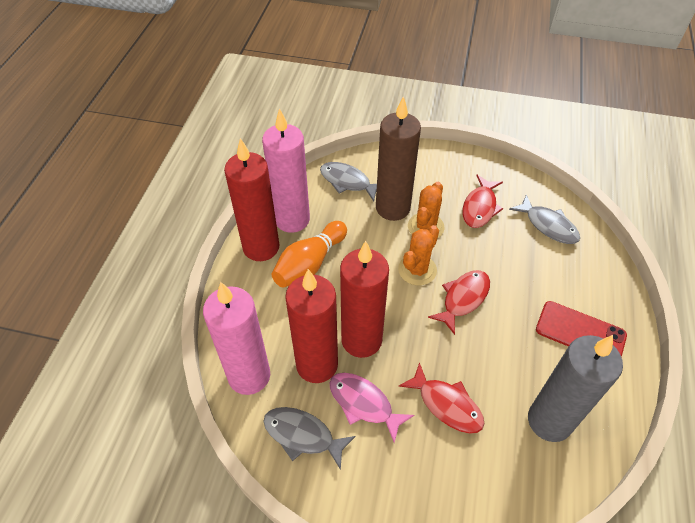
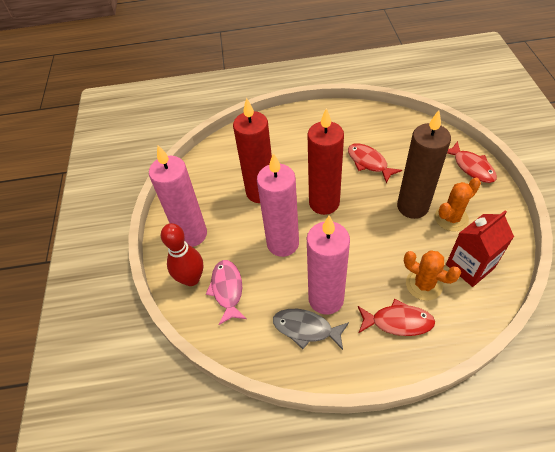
grey candle: [528,335,623,442] = 1 -> none = 0
grey fish: [263,407,355,470] [320,162,377,202] [509,194,580,244] = 3 -> [273,309,349,350] = 1
orange bowling pin: [272,221,347,288] = 1 -> none = 0
pink candle: [203,282,270,395] [262,108,310,233] = 2 -> [149,145,207,247] [257,153,299,257] [307,216,350,315] = 3
red bowling pin: none = 0 -> [161,223,203,286] = 1
red candle: [224,138,279,261] [285,269,338,383] [340,241,389,358] = 3 -> [233,97,272,203] [307,108,344,215] = 2
red carton: none = 0 -> [446,210,514,287] = 1
red phone: [536,301,627,357] = 1 -> none = 0

